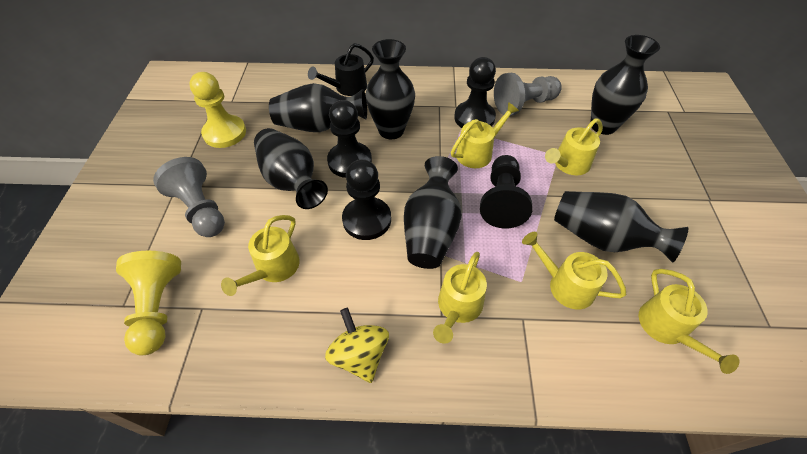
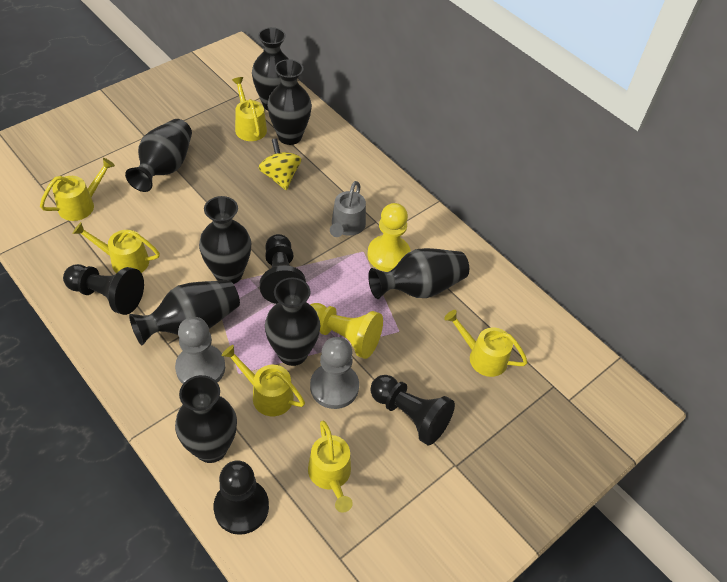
black vase: [254,128,328,209] [269,83,367,132] [365,39,415,139] [404,156,462,269] [554,191,688,263] [590,35,660,135] = 6 -> [125,119,192,192] [129,280,240,346] [175,375,237,463] [199,196,251,284] [252,27,288,111] [265,278,320,366] [267,59,312,145] [368,248,469,299] = 8
black watering can: [308,43,374,96] = 1 -> none = 0
grey watering can: none = 0 -> [330,181,366,237] = 1

